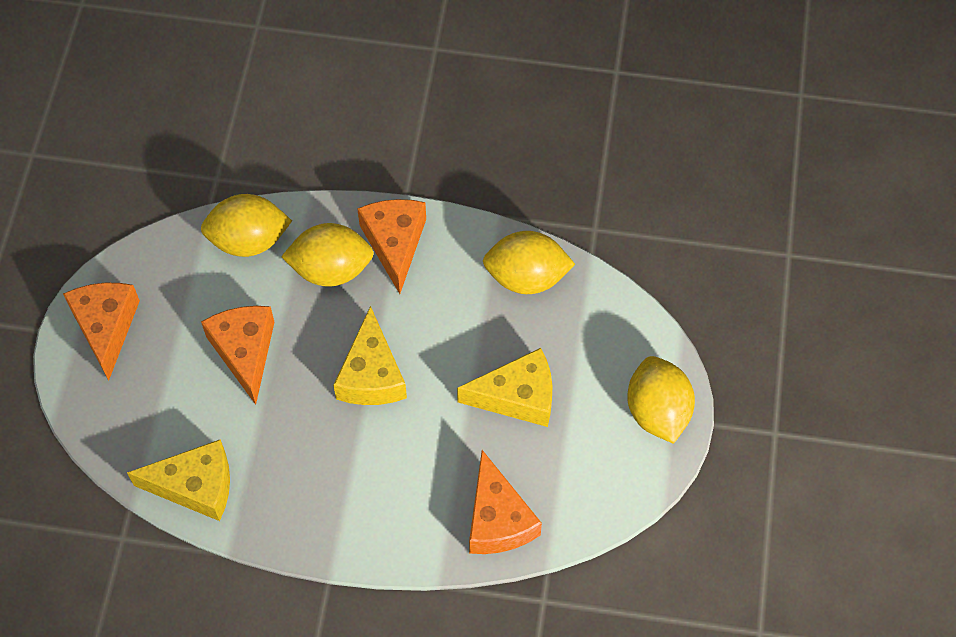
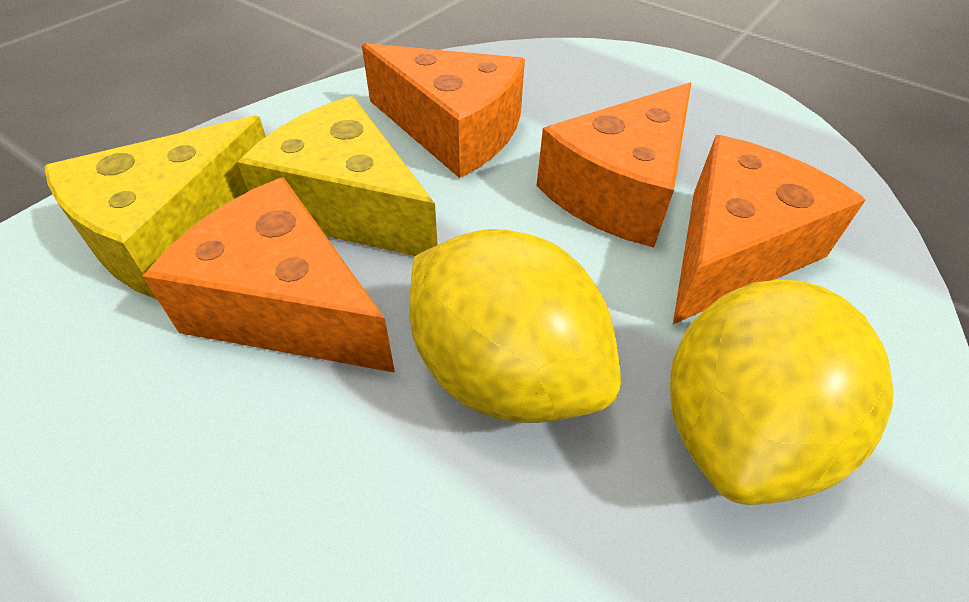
yellow cheese: [127,439,230,521] [333,306,407,405] [457,348,553,427] = 3 -> [44,116,266,300] [237,96,437,256] = 2
yellow lemon: [201,194,292,257] [281,223,374,287] [483,231,575,294] [627,356,695,444] = 4 -> [409,229,621,423] [670,279,894,505] = 2

